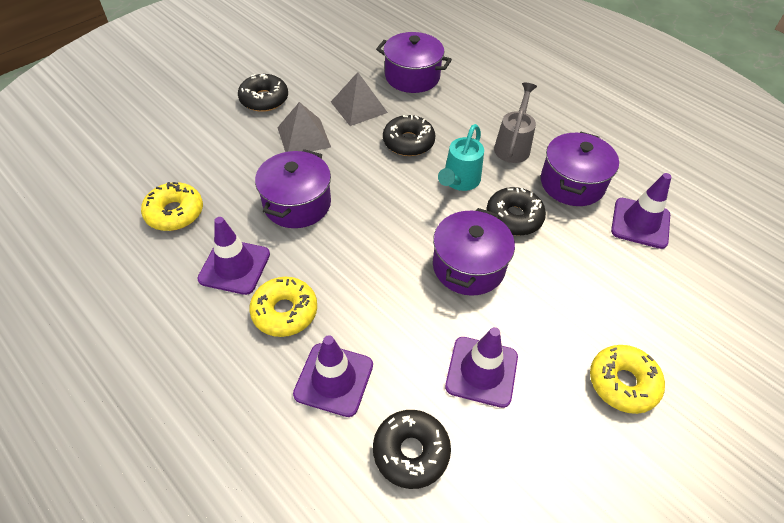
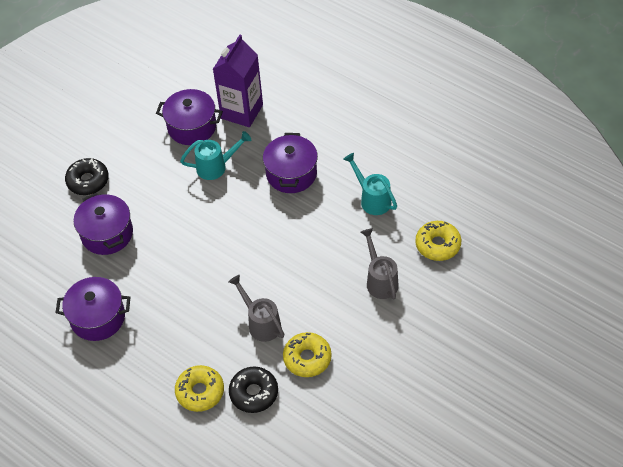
black donut: [238,74,288,112] [373,410,451,489] [383,115,435,156] [486,187,546,235] = 4 -> [65,158,109,195] [229,367,278,413] = 2
grey pyramid: [277,102,331,152] [331,72,388,126] = 2 -> none = 0
grey watering can: [494,83,537,163] = 1 -> [228,275,284,342] [361,228,399,299] = 2
purple carton: none = 0 -> [213,35,263,127] = 1
purple traffic cone: [197,217,270,295] [293,335,373,417] [445,327,518,408] [611,173,671,249] = 4 -> none = 0
turquoise watering can: [438,124,484,191] = 1 -> [180,131,251,180] [343,153,397,215] = 2

